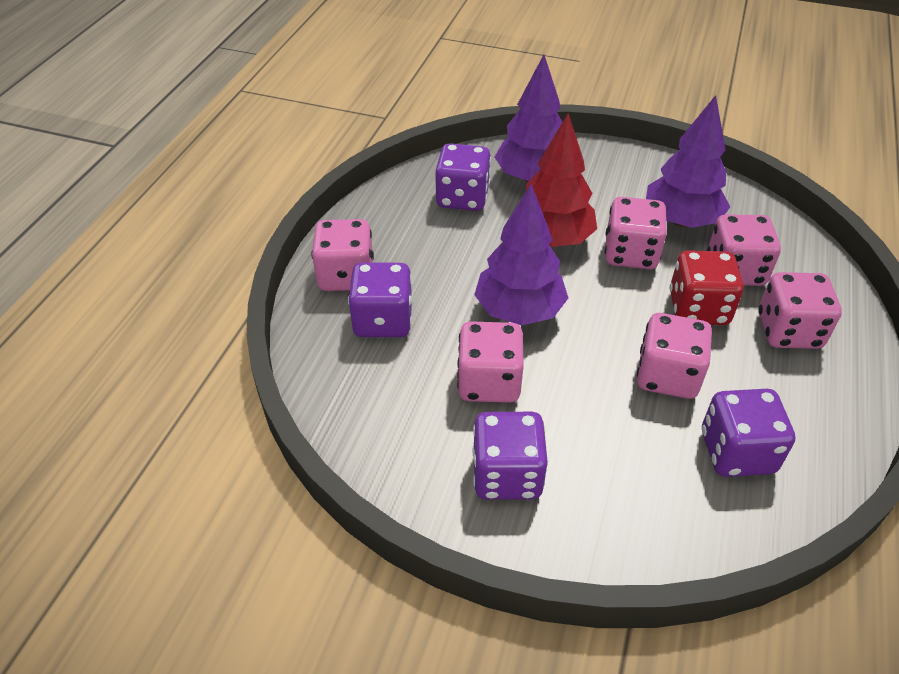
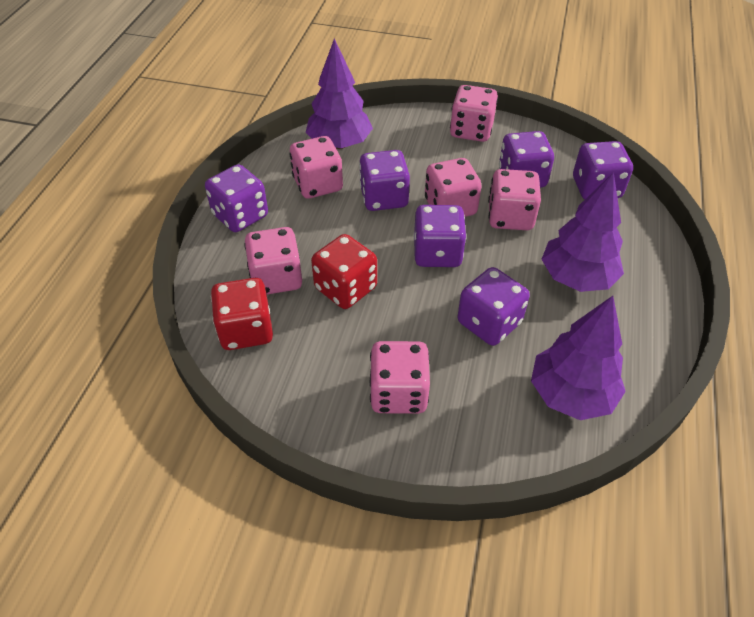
purple dice: [348,263,413,337] [435,143,491,211] [472,412,548,500] [702,389,795,477] = 4 -> [205,164,268,232] [359,150,410,211] [413,205,467,267] [458,267,530,346] [499,131,554,188] [573,141,633,200] = 6
red dice: [670,250,744,325] = 1 -> [211,278,273,350] [311,234,377,309] = 2
red tree: [526,113,597,247] = 1 -> none = 0

